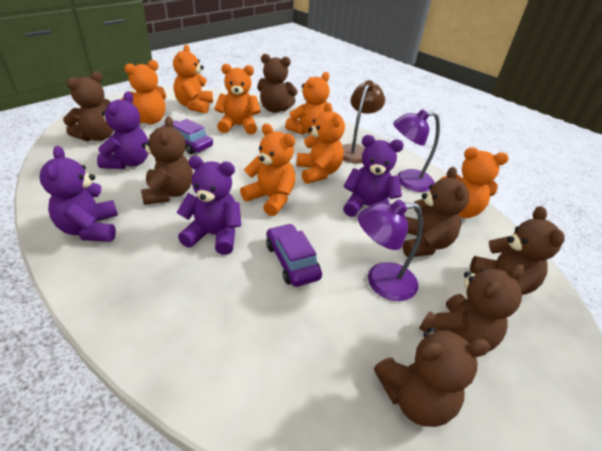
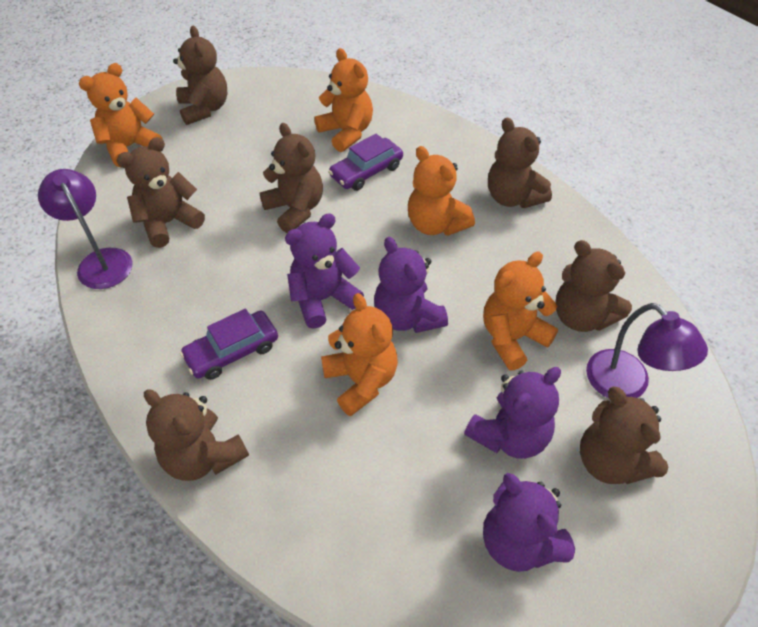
brown lamp: [342,80,385,164] = 1 -> none = 0
orange teddy bear: [122,60,166,124] [173,45,213,114] [214,64,261,135] [240,123,296,216] [285,72,330,135] [297,103,345,184] [441,147,509,218] = 7 -> [79,63,162,168] [314,48,373,152] [321,293,398,416] [408,146,475,236] [483,252,558,371] = 5

